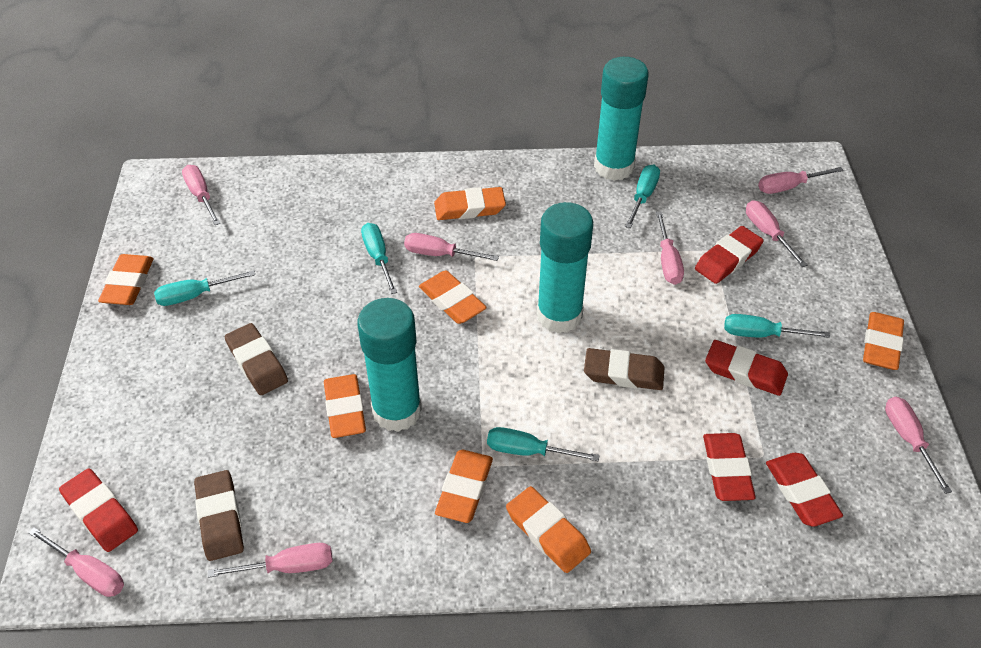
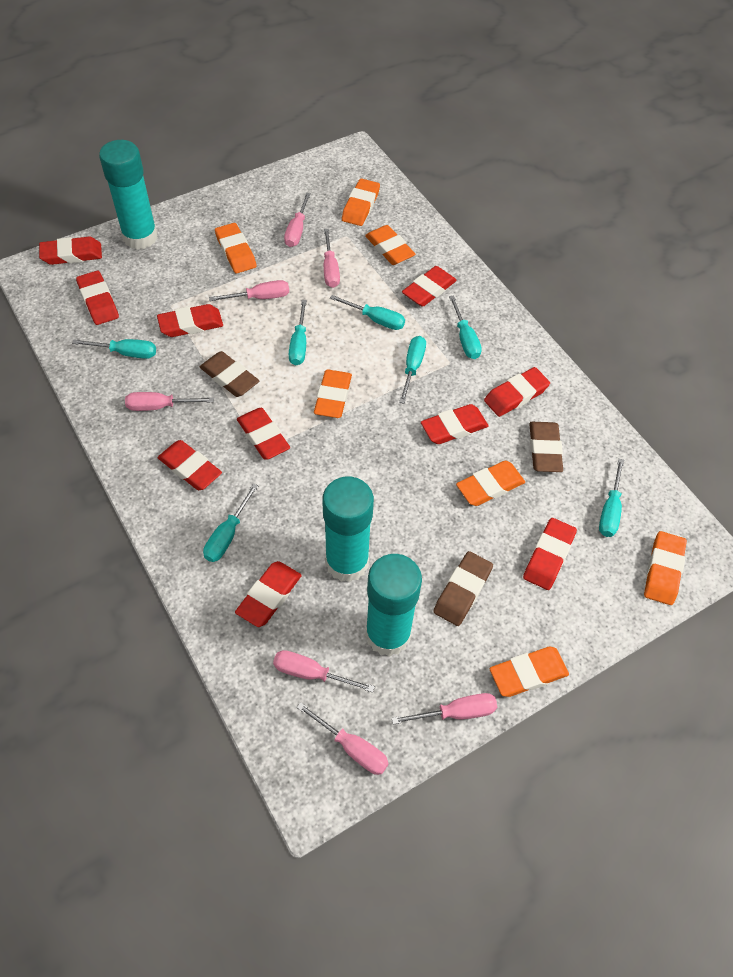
pink screwdriver: [28,527,124,597] [182,165,220,225] [208,543,332,578] [404,233,499,261] [656,212,684,285] [746,200,807,267] [758,167,844,194] [885,397,952,494] = 8 -> [125,392,214,411] [209,280,289,301] [273,650,375,693] [284,193,311,247] [297,702,389,775] [324,229,340,288] [392,693,497,724] = 7
red eraser: [59,468,138,552] [695,226,764,284] [703,433,756,501] [705,340,788,396] [766,453,843,527] = 5 -> [39,237,102,265] [76,271,119,325] [157,304,223,337] [158,440,222,490] [235,561,302,627] [237,408,290,460] [402,266,457,307] [421,404,488,444] [484,367,550,417] [523,518,577,590] = 10
turquoise screwdriver: [154,270,255,306] [361,223,397,294] [487,427,600,461] [625,165,660,228] [724,314,830,338] = 5 -> [72,339,156,359] [203,483,258,562] [289,300,307,365] [330,295,405,330] [399,336,426,404] [449,296,482,359] [599,459,624,537] = 7

